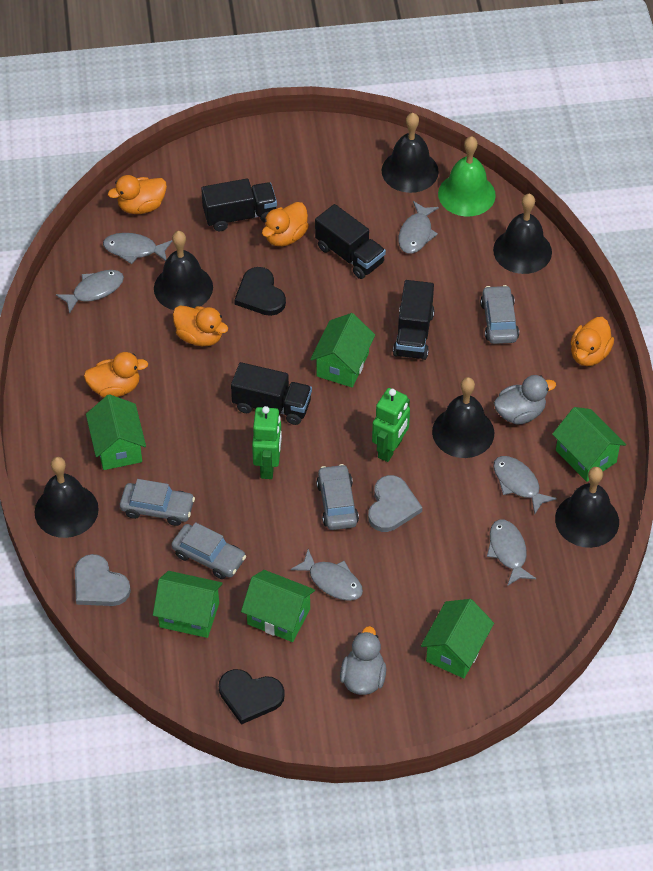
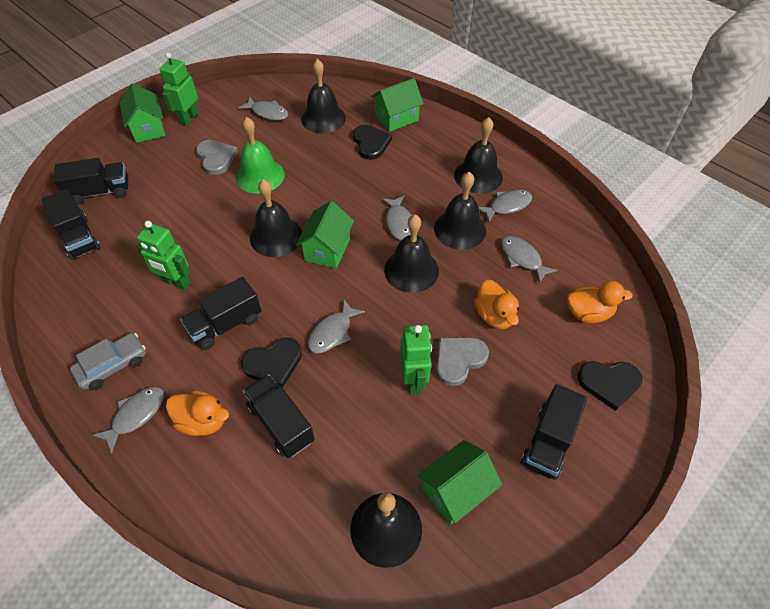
black heart: [219,669,285,725] [234,267,286,316] = 2 -> [241,338,302,388] [353,125,392,160] [578,361,642,411] = 3
black truck: [201,179,277,231] [231,362,312,425] [315,204,386,279] [393,280,434,360] = 4 -> [42,189,100,260] [53,158,128,205] [180,277,262,350] [243,374,315,458] [521,384,587,480] = 5
green house: [86,394,146,470] [153,571,223,638] [241,570,315,642] [310,313,375,387] [421,599,494,678] [552,407,626,482] = 6 -> [119,83,166,143] [296,201,354,269] [371,78,424,132] [417,440,502,525] = 4
green robot: [252,406,282,479] [372,388,410,462] = 2 -> [136,221,191,290] [160,52,198,126] [400,325,432,394] = 3
grey car: [120,479,195,526] [171,522,246,579] [316,464,359,530] [480,285,519,344] = 4 -> [70,333,146,390] = 1
grey duck: [340,626,386,695] [494,375,556,424] = 2 -> none = 0
orange duck: [84,352,148,398] [108,175,167,214] [173,306,228,346] [262,202,309,246] [571,317,614,366] = 5 -> [166,390,229,436] [474,280,519,329] [567,281,633,323] = 3

